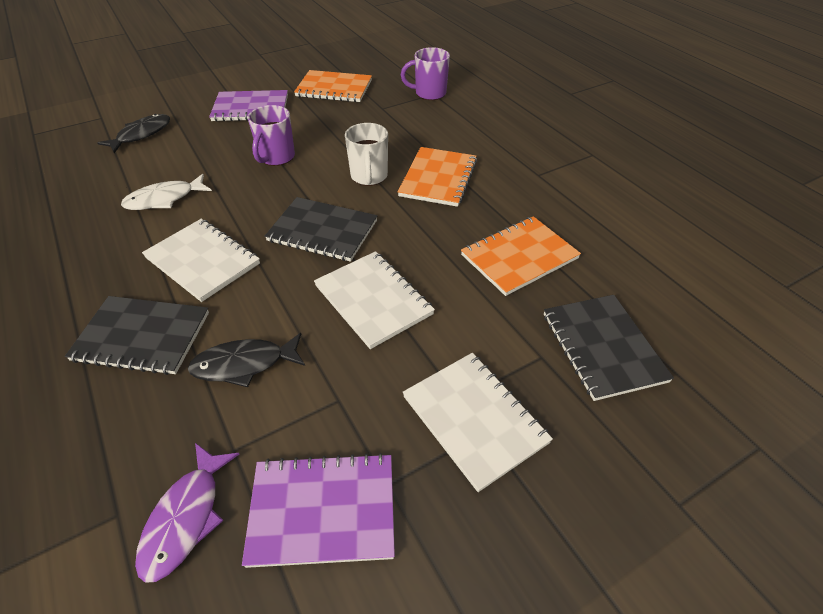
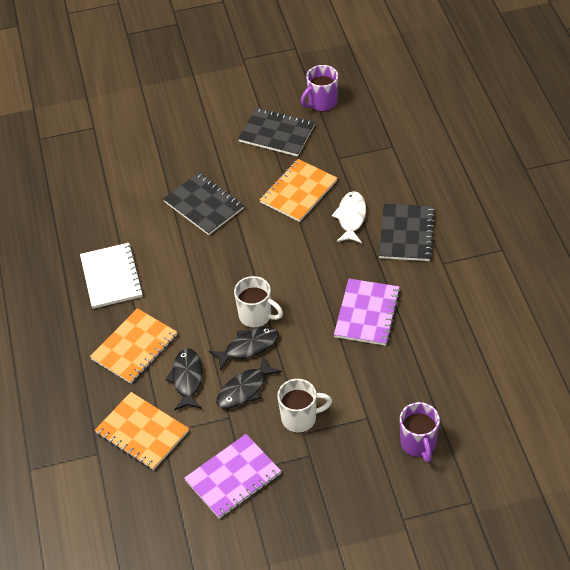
black fish: [97,114,170,153] [188,333,305,387] = 2 -> [166,348,203,411] [209,327,279,371] [217,356,282,409] = 3
purple fish: [135,443,239,583] = 1 -> none = 0
white mug: [345,123,388,186] = 1 -> [234,276,283,328] [277,379,332,433] = 2
white notebook: [142,219,260,302] [314,251,435,349] [403,353,553,492] = 3 -> [80,243,143,309] = 1

